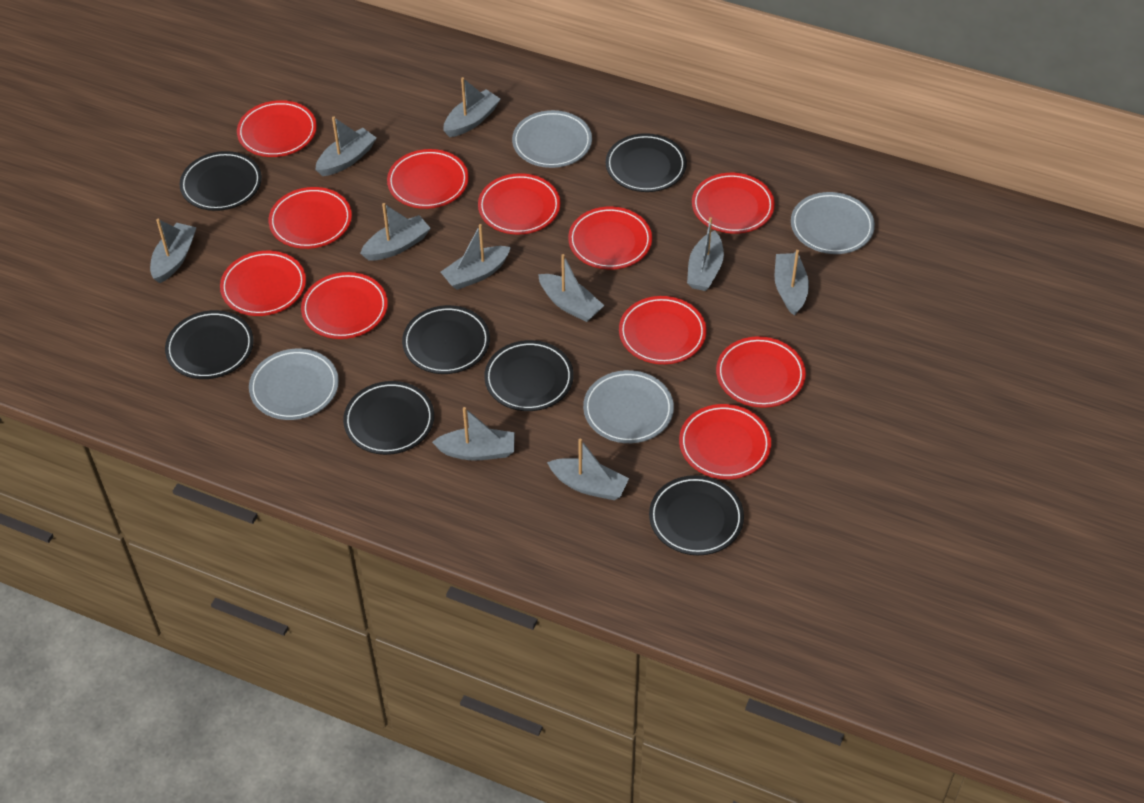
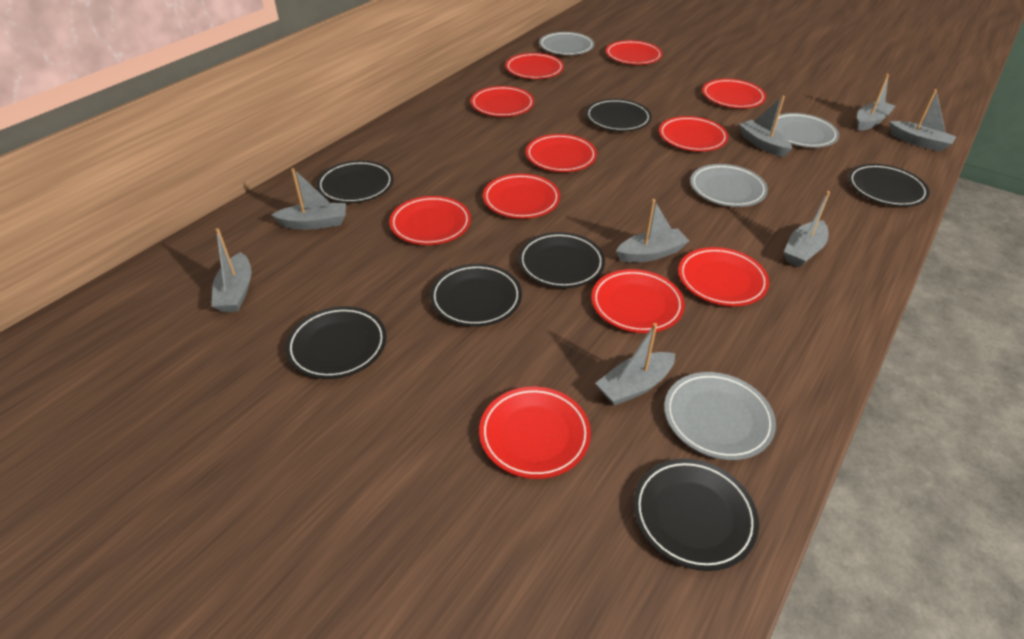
grey boat: [150,219,197,283] [315,116,376,176] [360,203,431,261] [432,407,515,461] [441,224,511,290] [444,77,500,137] [538,254,604,322] [547,439,629,500] [687,217,724,291] [775,250,809,316] = 10 -> [211,228,252,312] [271,168,346,230] [595,323,675,405] [616,199,689,263] [739,96,792,157] [784,191,830,267] [857,74,895,131] [890,89,956,152] = 8

